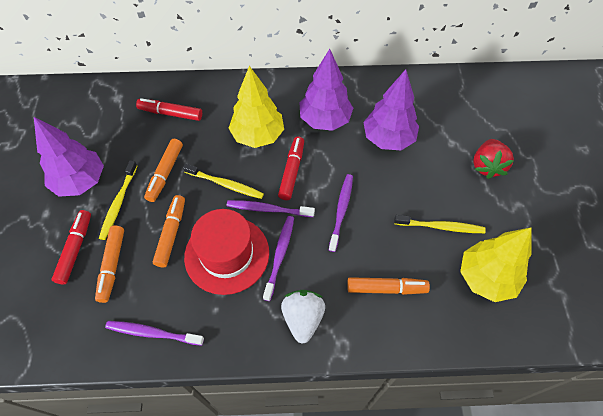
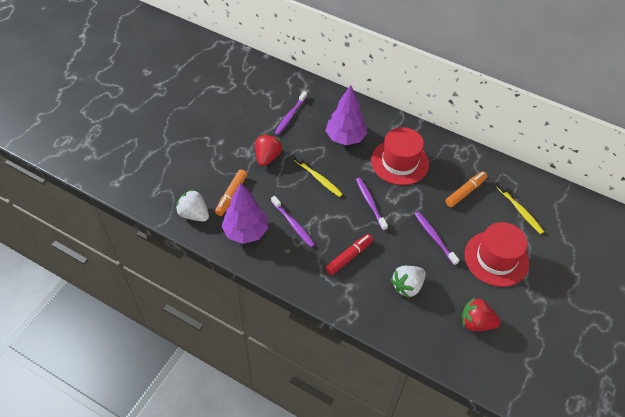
orange marker: [95,225,124,303] [144,139,183,202] [153,195,185,267] [347,277,430,295] = 4 -> [215,170,247,216] [445,171,487,207] = 2
purple tree: [34,117,104,197] [300,49,353,131] [363,69,419,150] = 3 -> [221,183,268,244] [326,85,367,145] = 2
red hat: [184,209,269,295] = 1 -> [371,127,429,185] [465,222,529,287] = 2
red marker: [52,210,91,284] [136,98,202,121] [278,137,304,200] = 3 -> [325,234,373,275] = 1
red strawberry: [473,139,514,179] = 1 -> [255,134,282,166] [461,297,501,331] = 2
white strawberry: [281,290,325,344] = 1 -> [176,189,209,222] [391,266,426,298] = 2
yellow toothbrush: [99,160,137,240] [183,163,264,199] [394,215,486,233] = 3 -> [294,154,343,197] [497,182,544,234] = 2
yellow tree: [229,66,284,148] [460,227,532,302] = 2 -> none = 0

